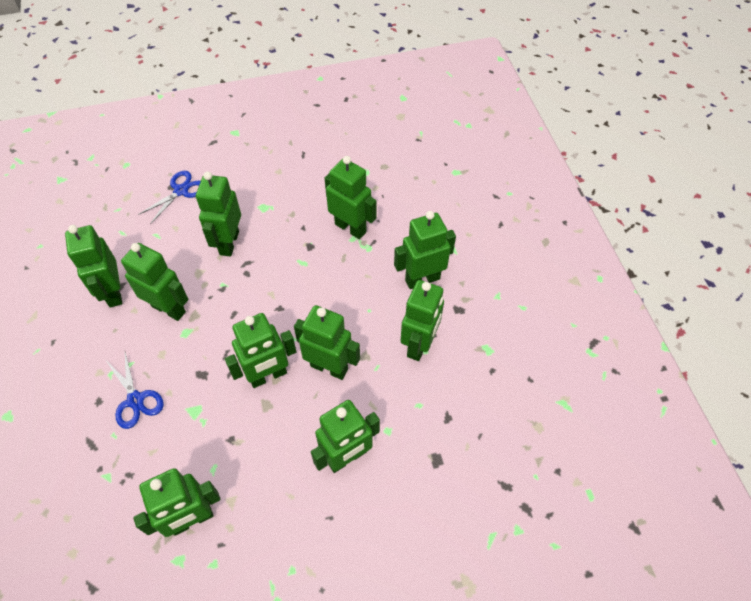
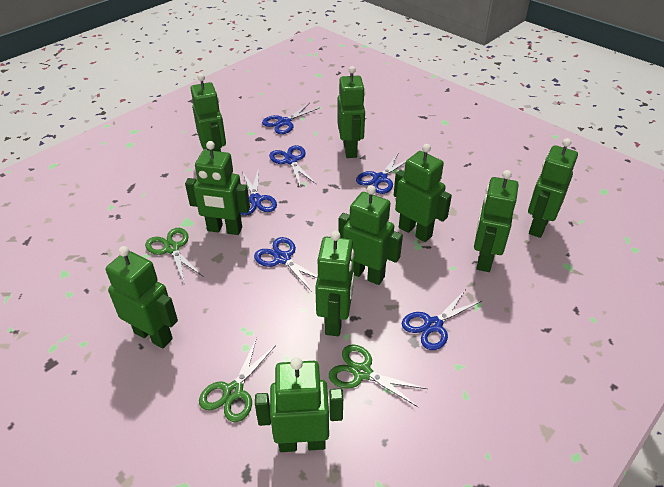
blue scissors: [107,352,164,429] [138,171,201,224] = 2 -> [240,168,277,215] [254,237,318,292] [262,103,319,134] [269,145,316,186] [356,152,407,194] [402,289,482,350] = 6
green scissors: none = 0 -> [145,228,204,285] [199,338,276,422] [329,345,427,408] = 3

